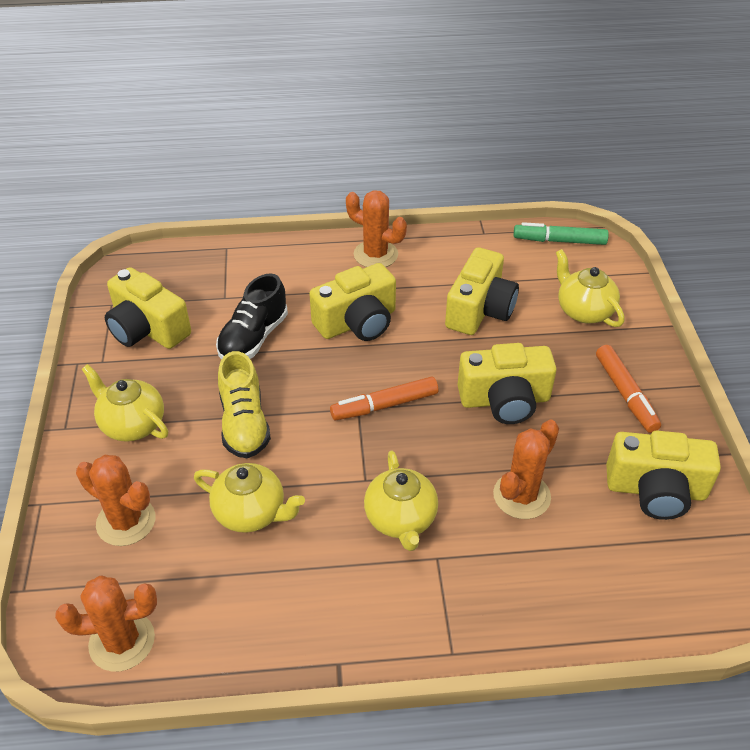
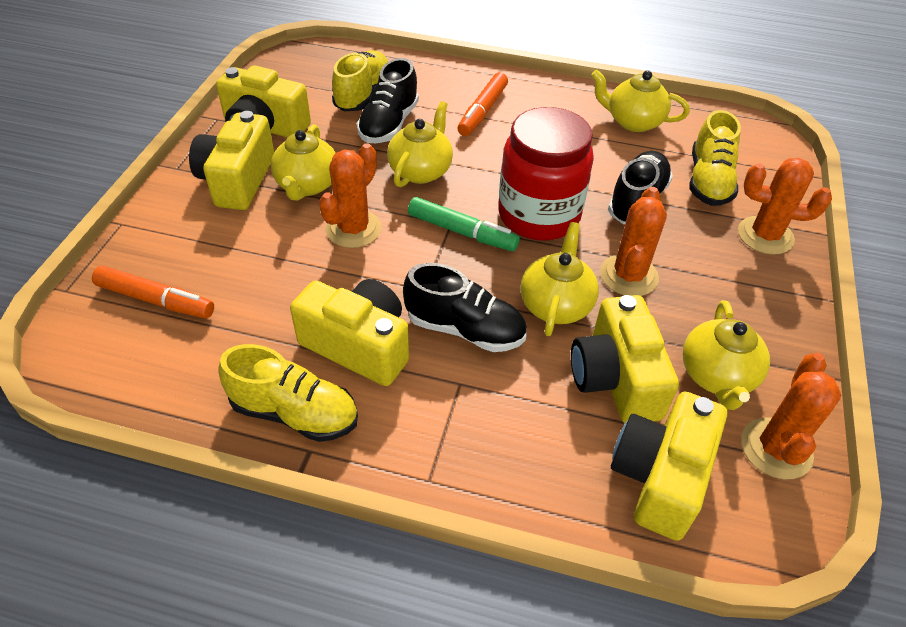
black shoe: [216,273,288,359] = 1 -> [357,58,419,143] [403,263,527,352] [608,151,673,224] = 3
red jar: none = 0 -> [498,107,594,240] = 1
yellow shoe: [218,351,271,458] = 1 -> [218,344,358,442] [332,50,388,111] [689,110,741,206] = 3
yellow teapot: [82,364,168,442] [194,463,305,533] [364,450,438,551] [556,249,624,327] = 4 -> [271,124,336,201] [387,101,453,187] [521,222,599,336] [591,70,690,132] [683,300,770,410] = 5

